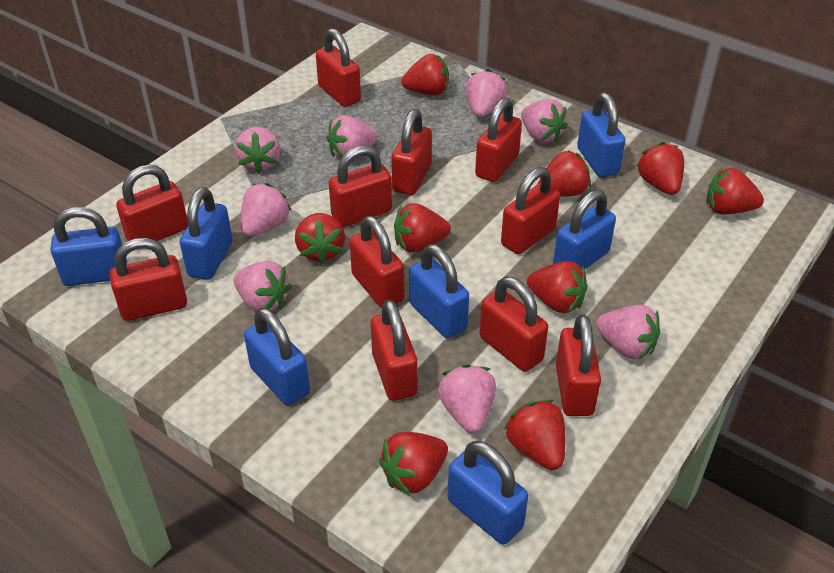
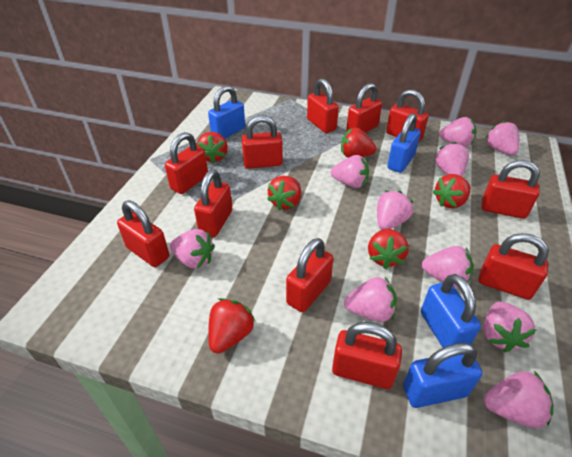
blue padlock: [51,207,127,286] [180,187,233,280] [244,308,310,406] [409,244,469,338] [448,441,528,544] [553,190,616,269] [577,92,625,177] = 7 -> [208,86,245,138] [387,113,421,173] [403,343,482,408] [421,274,481,348] = 4
pink strawberry: [234,261,292,311] [235,127,280,173] [240,183,291,236] [327,115,378,159] [438,364,496,433] [466,69,507,118] [521,99,568,143] [596,305,660,359] = 8 -> [170,229,215,269] [331,155,369,188] [344,277,397,322] [377,191,414,230] [422,246,473,287] [435,142,469,176] [439,117,476,147] [483,302,537,352] [483,371,554,428] [485,121,519,155] = 10
red strawberry: [295,213,345,264] [379,432,448,495] [394,203,451,253] [401,54,449,95] [504,400,565,470] [527,261,588,313] [538,150,591,197] [637,142,684,195] [706,167,764,215] = 9 -> [197,132,228,164] [208,298,255,354] [267,176,301,211] [341,128,376,158] [368,229,409,269] [433,174,471,208] = 6

